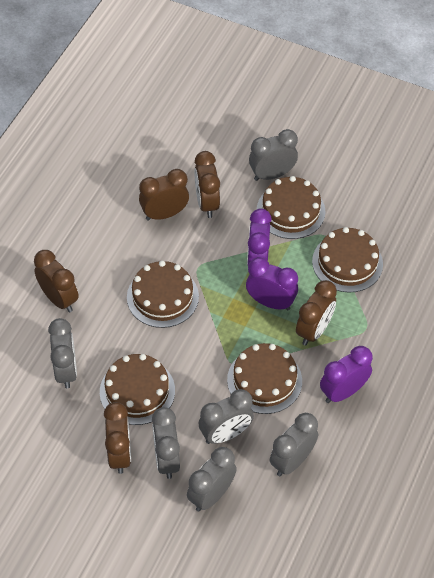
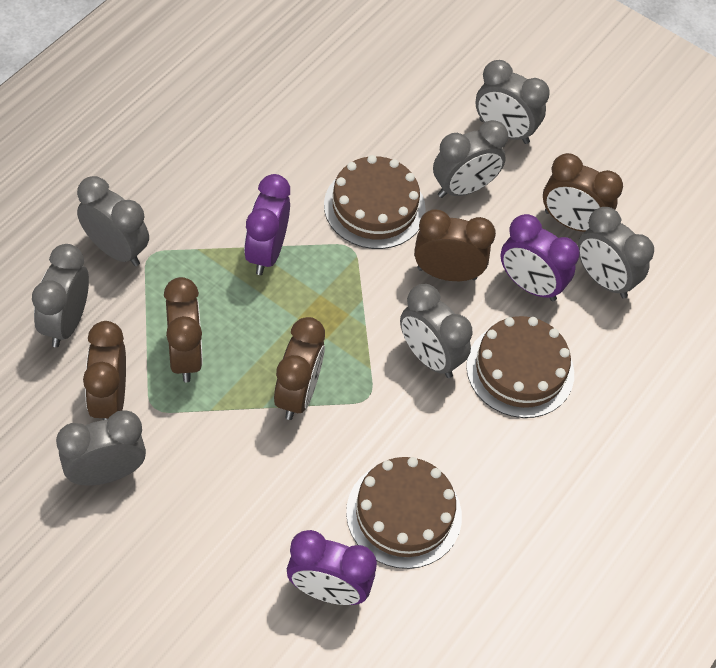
brown cake: [100,354,175,425] [127,261,199,328] [227,343,302,414] [257,176,325,239] [312,227,383,293] = 5 -> [324,155,426,249] [346,457,462,569] [466,316,574,418] = 3
grey clock: [48,318,77,389] [152,407,180,479] [187,447,237,512] [199,389,254,444] [249,129,298,181] [270,413,318,476] = 6 -> [32,244,89,347] [56,410,146,486] [77,176,149,266] [400,284,472,378] [433,120,508,198] [475,60,550,144] [578,207,654,299] = 7

